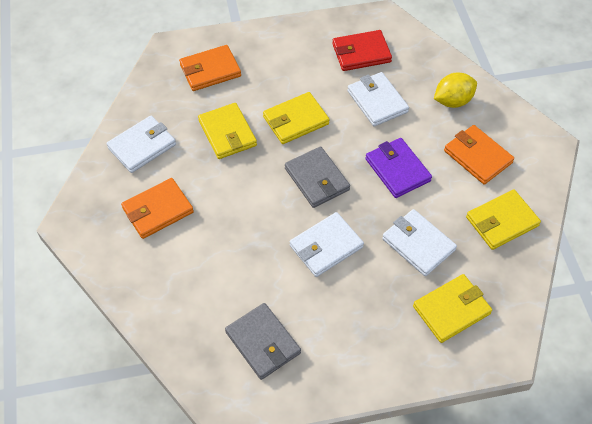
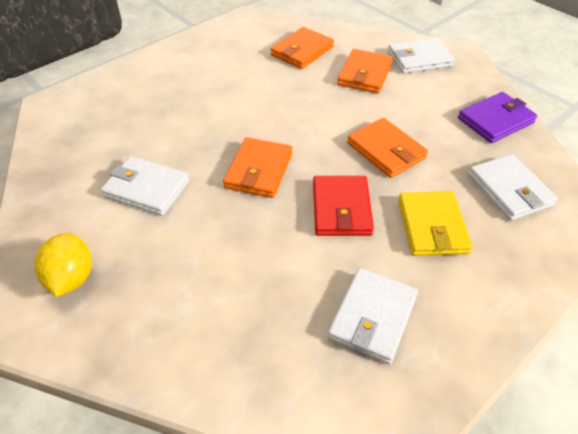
grey wallet: [225,303,301,380] [285,146,350,208] = 2 -> none = 0
orange wallet: [121,178,194,239] [179,45,241,91] [444,125,514,185] = 3 -> [223,137,292,198] [270,27,334,69] [337,49,393,93] [347,118,428,178] = 4
yellow wallet: [198,103,257,159] [263,92,330,144] [413,274,492,343] [466,189,541,250] = 4 -> [398,191,472,256] = 1

